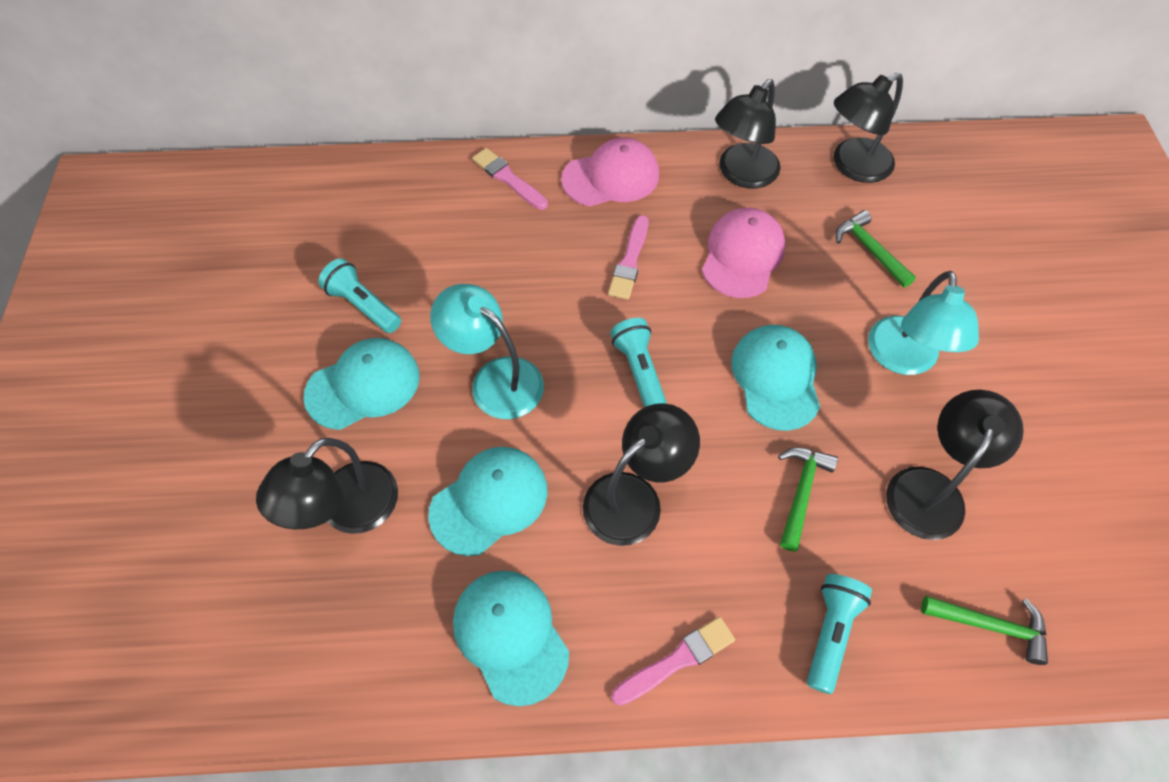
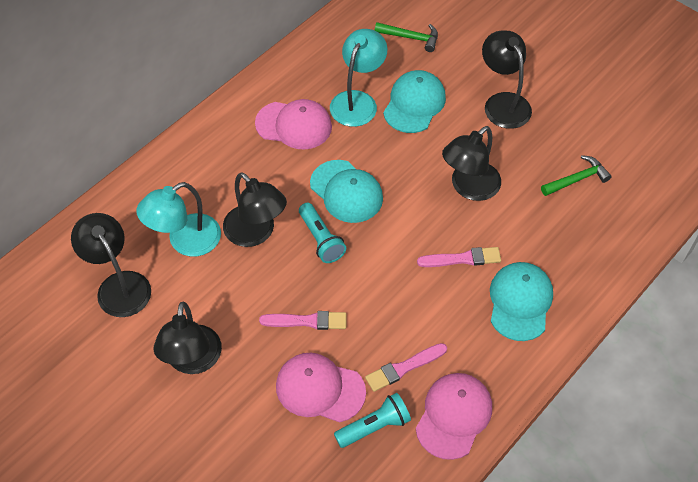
green hammer: [778,448,838,551] [836,210,916,288] [921,596,1048,665] = 3 -> [375,22,438,52] [541,155,612,196] = 2
pink cap: [561,137,659,206] [702,208,786,298] = 2 -> [255,99,332,150] [276,353,366,422] [416,373,492,460] = 3
turquoise cap: [303,338,419,430] [428,447,547,556] [453,571,569,706] [731,325,820,431] = 4 -> [310,160,383,223] [383,70,446,133] [490,262,553,341] = 3
turquoise flashlight: [318,258,401,333] [610,318,667,407] [807,574,872,694] = 3 -> [299,203,346,263] [334,393,411,448] = 2

